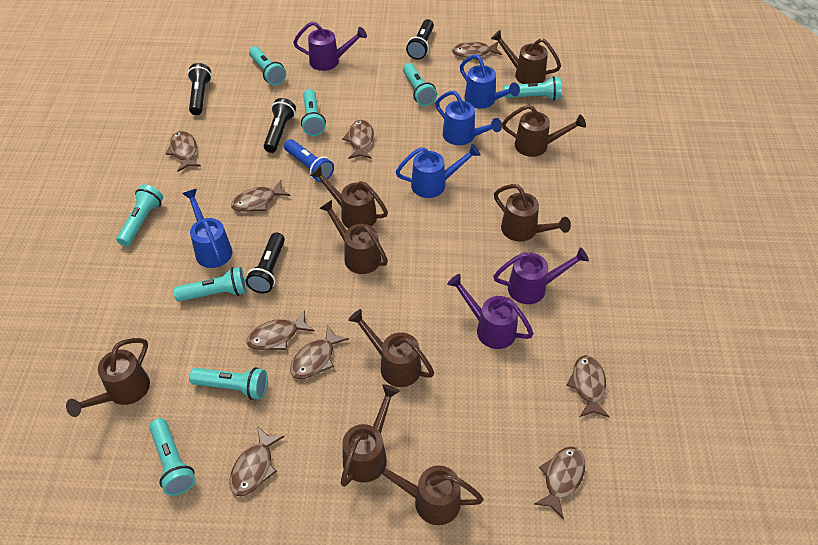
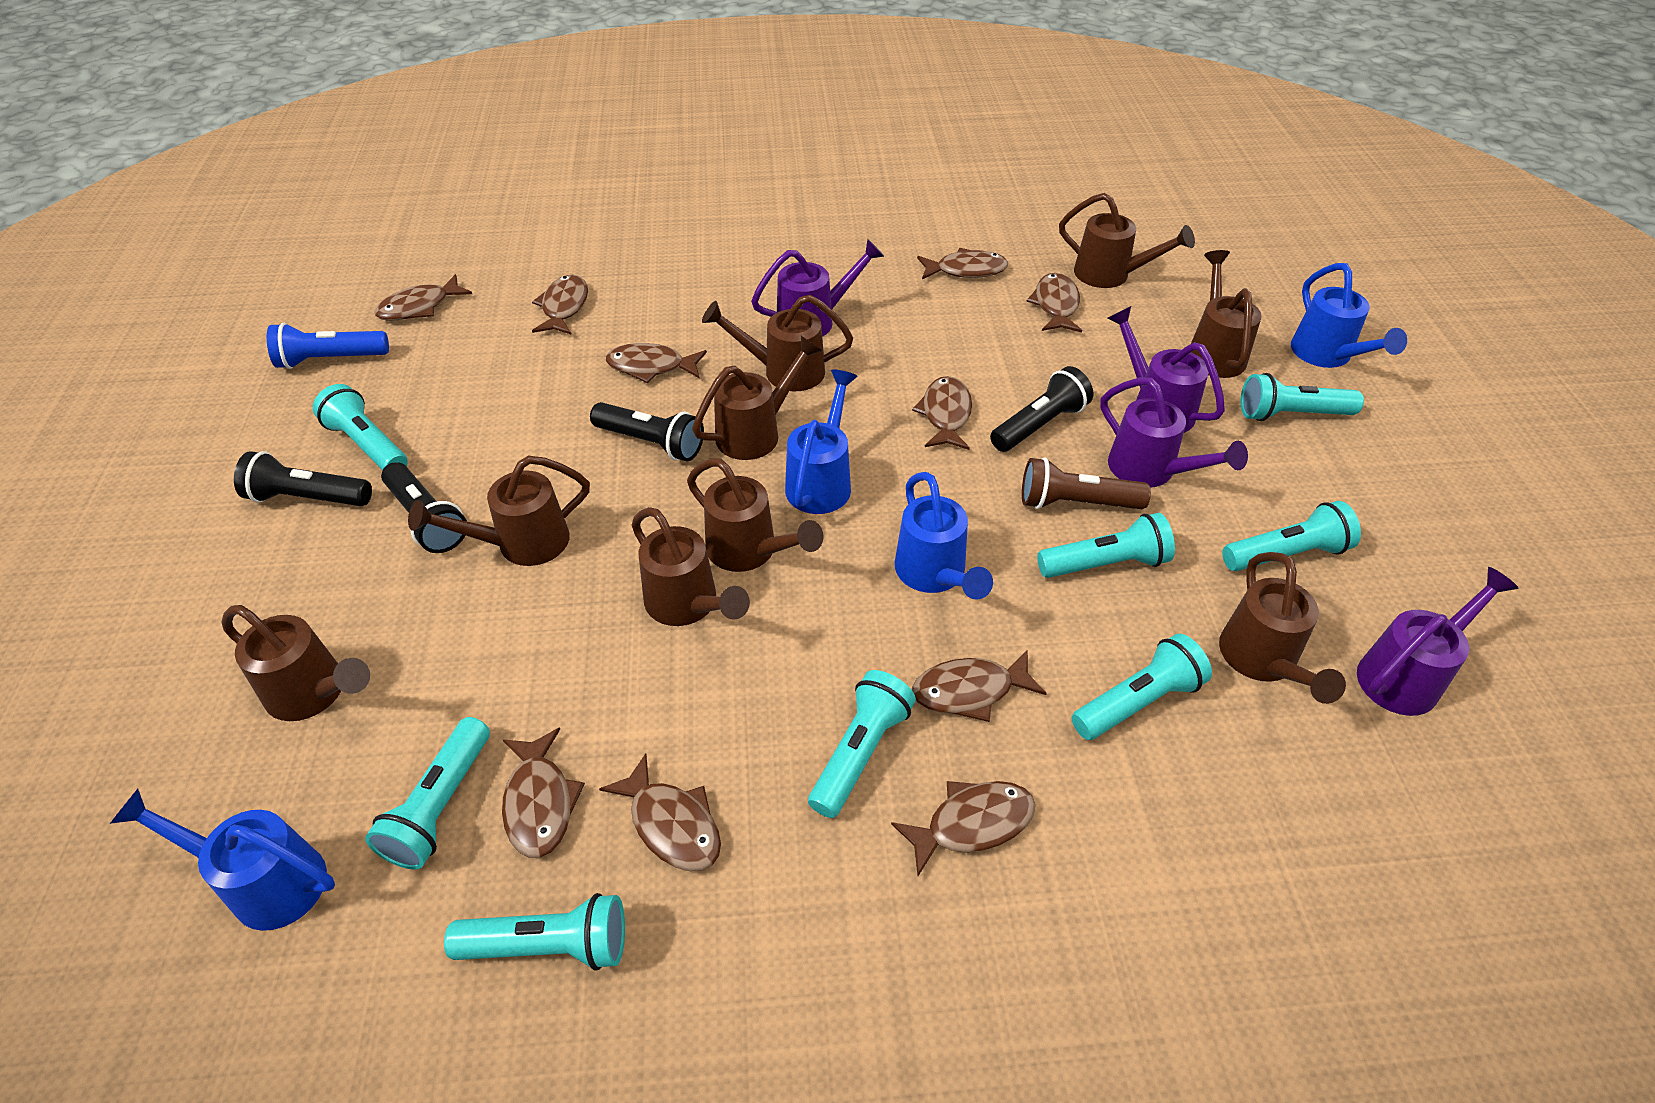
brown fish: [166,131,201,172] [229,426,285,496] [231,180,291,212] [246,310,314,350] [290,325,349,379] [342,120,374,159] [452,42,502,61] [534,446,585,519] [566,355,610,417] = 9 -> [375,274,472,321] [502,727,585,858] [532,275,588,335] [599,753,721,871] [606,343,707,383] [891,781,1035,876] [912,376,972,450] [912,650,1047,722] [917,248,1008,279] [1026,273,1082,333] = 10
brown flashlight: none = 0 -> [1022,458,1151,509] = 1
purple watering can: [293,21,367,71] [447,274,533,349] [493,247,589,304] = 3 -> [751,239,884,337] [1100,378,1248,488] [1107,306,1225,433] [1357,567,1519,716] = 4

